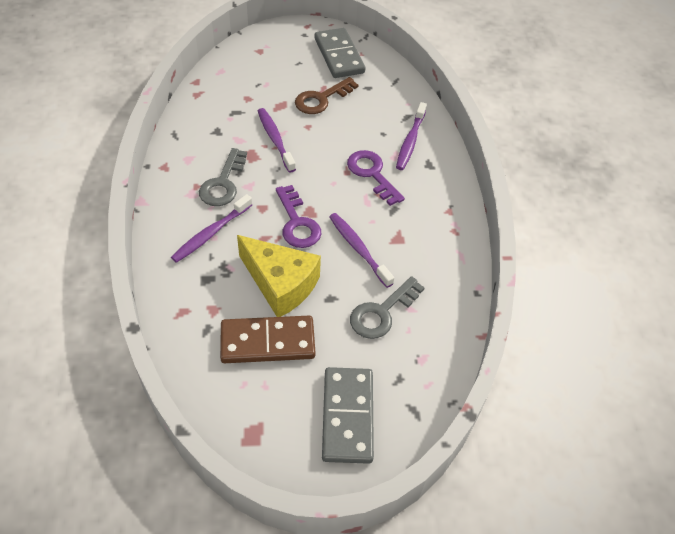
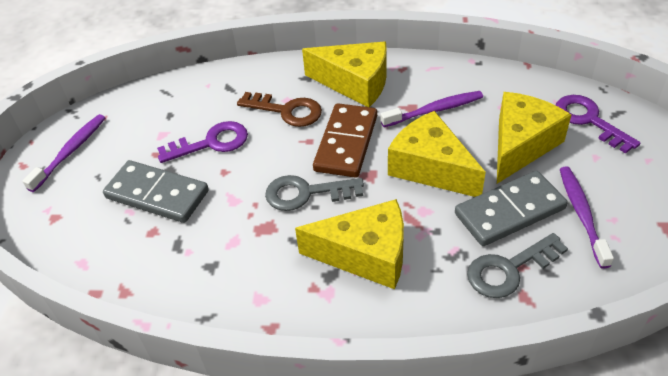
purple toothbrush: [171,194,252,263] [258,108,296,172] [329,213,394,288] [396,102,427,170] = 4 -> [22,114,105,192] [381,91,483,127] [560,166,614,269] = 3
yellow cheese: [237,235,321,317] = 1 -> [295,199,404,289] [302,42,387,107] [388,111,486,197] [497,92,572,184] = 4

